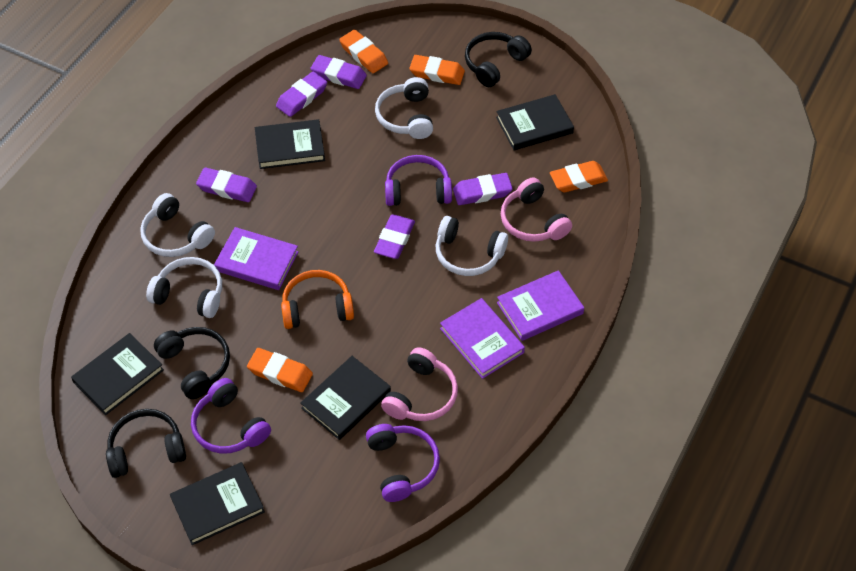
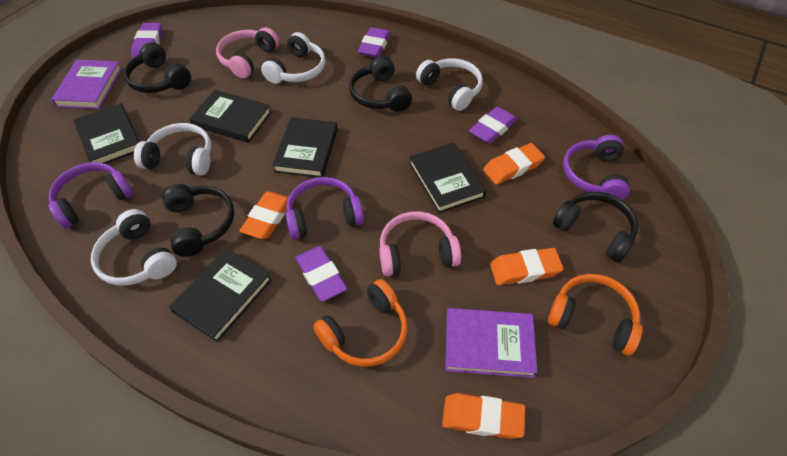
black headphones: [106,409,186,478] [154,327,230,399] [465,32,532,87] = 3 -> [124,42,191,93] [162,184,234,257] [349,56,412,112] [553,192,638,263] = 4
orange headphones: [281,270,354,329] = 1 -> [313,279,408,367] [548,274,643,355] = 2
purple book: [214,227,299,290] [440,298,525,379] [497,270,584,341] = 3 -> [51,59,122,109] [445,308,537,378] = 2
purple eraser: [196,168,257,202] [276,72,327,117] [310,55,367,89] [374,215,415,259] [453,173,513,205] = 5 -> [131,23,163,59] [295,246,347,302] [358,27,391,58] [469,107,517,144] = 4

